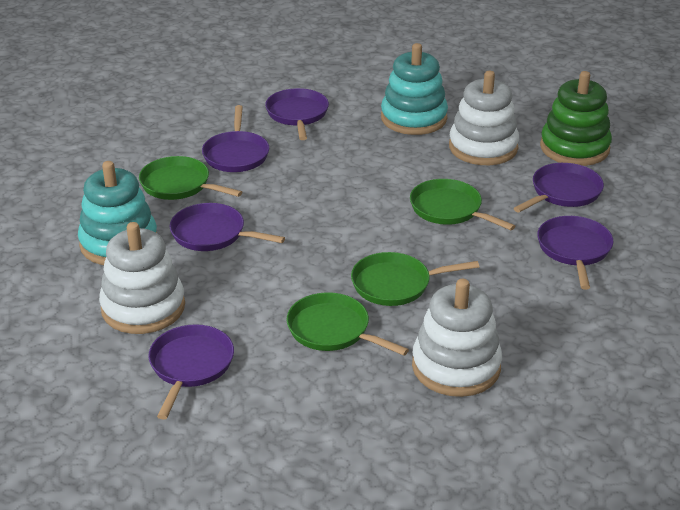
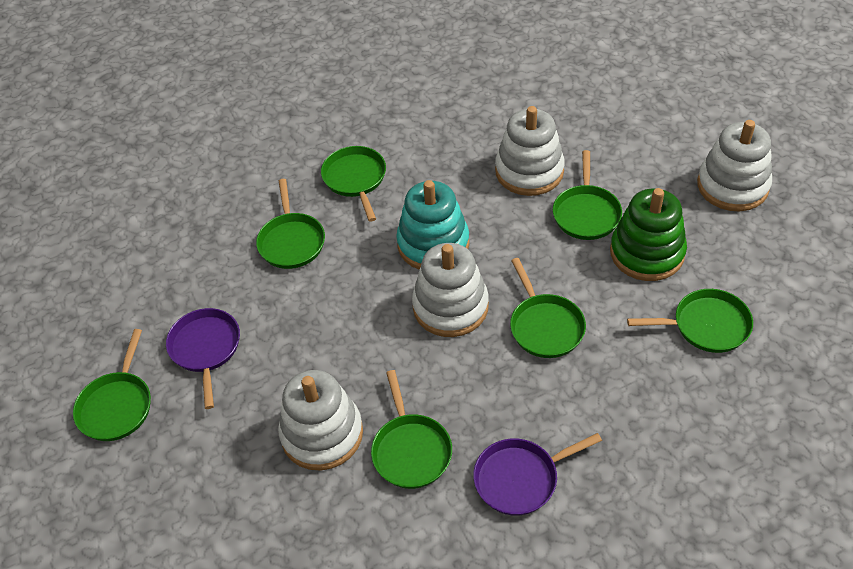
green pan: [139,156,242,200] [287,292,409,356] [351,252,479,306] [410,179,515,230] = 4 -> [73,329,151,441] [256,179,325,269] [321,146,386,222] [371,370,452,489] [510,258,586,358] [553,150,622,240] [627,289,753,353] = 7
purple pan: [148,324,234,420] [170,203,285,251] [202,105,269,172] [265,88,329,140] [514,163,604,213] [537,216,613,290] = 6 -> [166,308,240,409] [473,433,602,516] = 2
turquoise stacking toy: [78,161,157,265] [381,43,448,135] = 2 -> [396,180,469,270] = 1
white stacking toy: [99,222,185,334] [412,279,502,397] [449,71,519,165] = 3 -> [278,370,363,471] [412,243,489,337] [495,106,565,196] [697,120,772,211] = 4

